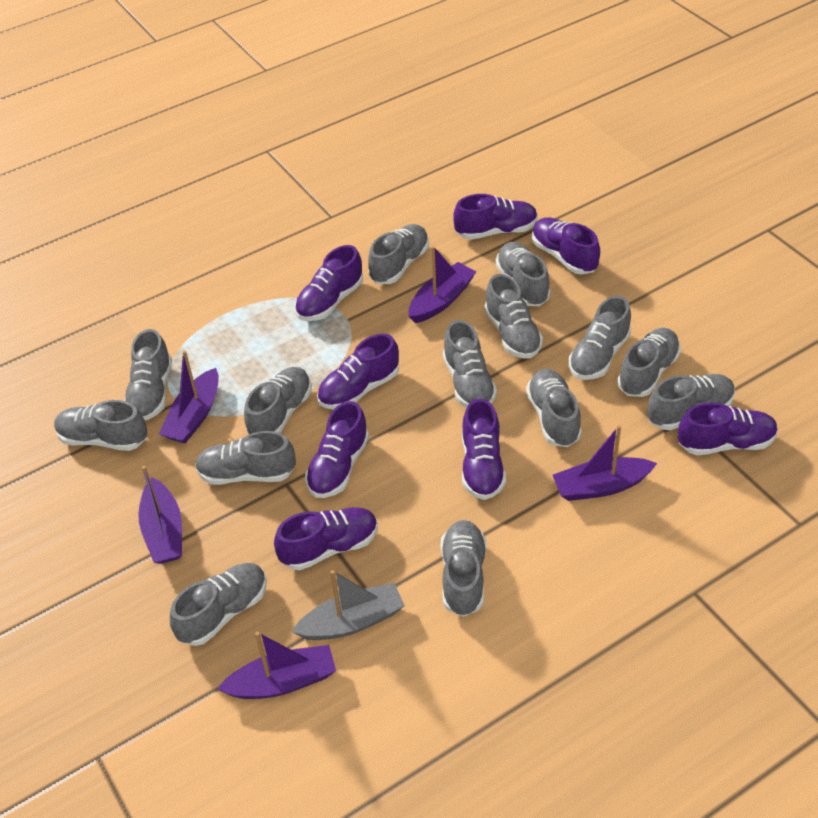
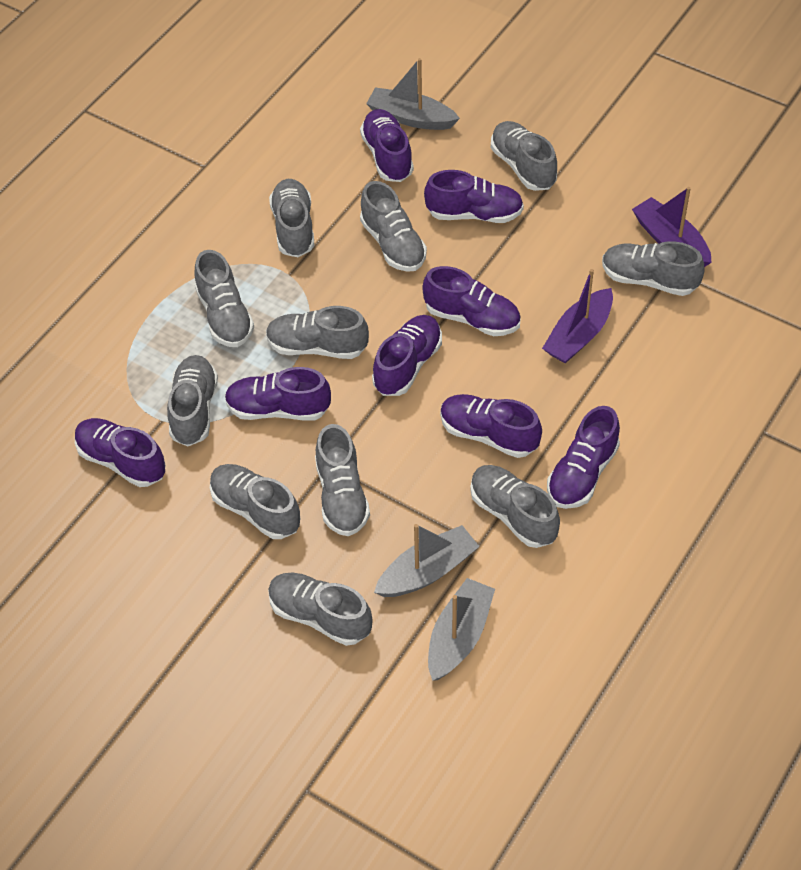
grey boat: [292,570,405,640] = 1 -> [366,58,460,130] [374,524,480,597] [428,578,495,681] = 3
grey shoe: [54,400,147,451] [124,329,172,420] [170,563,267,646] [195,431,296,485] [244,367,312,434] [368,224,429,284] [441,520,486,617] [443,320,497,408] [484,274,543,358] [495,242,550,306] [526,369,582,447] [569,296,631,380] [617,328,681,397] [648,374,735,430] = 14 -> [167,355,218,446] [195,250,254,347] [210,464,300,539] [266,306,369,359] [268,573,372,646] [269,179,315,257] [315,424,370,536] [360,181,427,272] [470,465,560,548] [491,121,557,191] [602,241,704,296] = 11
purple boat: [138,466,182,564] [159,350,219,443] [217,632,336,699] [409,246,476,323] [553,425,657,501] = 5 -> [542,269,613,364] [632,187,712,267] = 2

